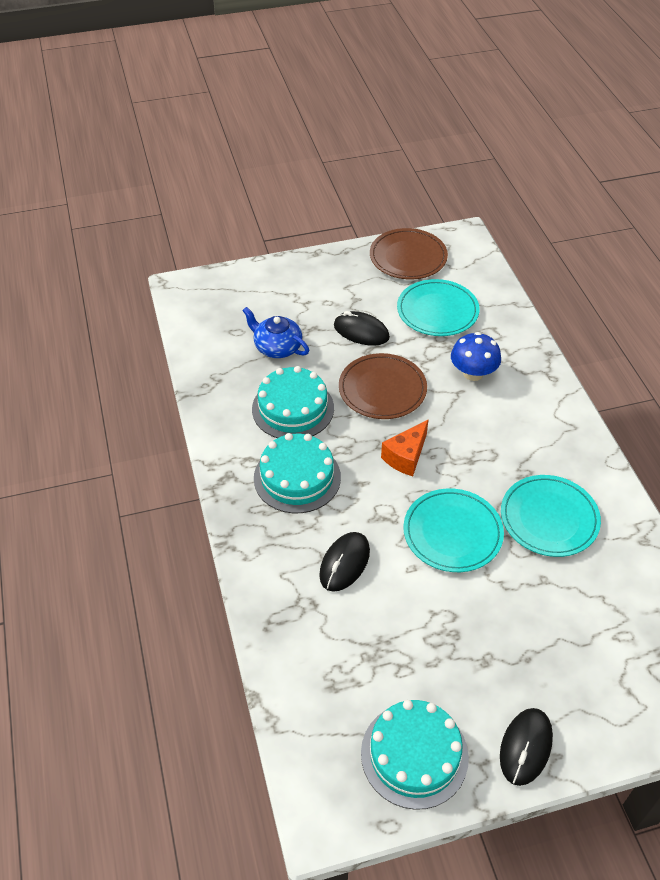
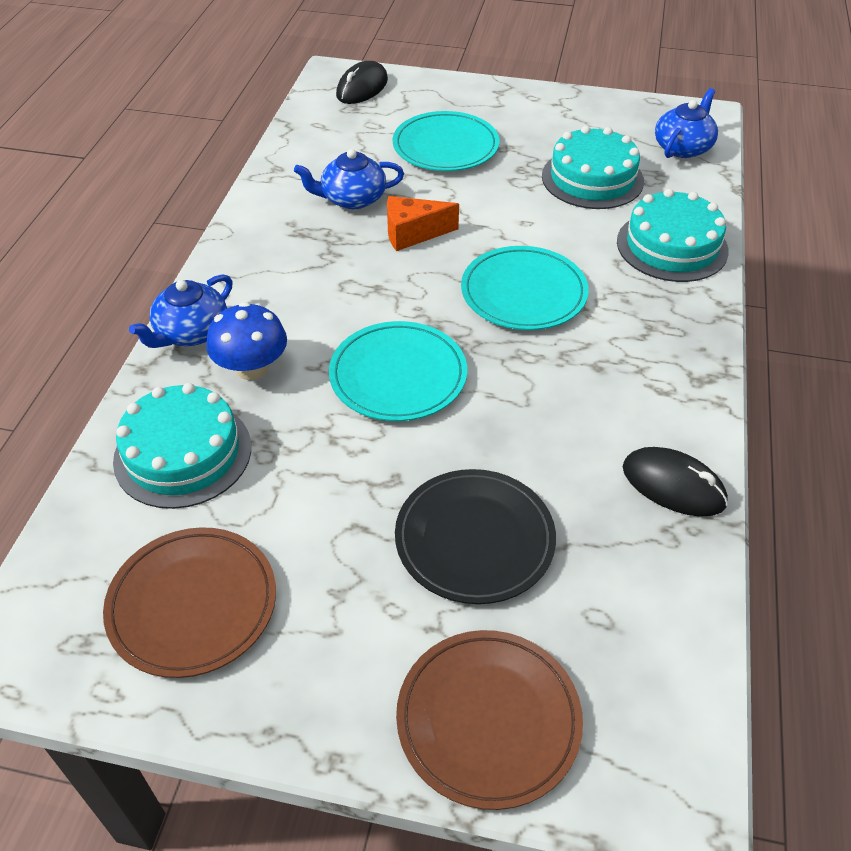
black mouse: [319,532,370,592] [334,311,390,346] [500,708,553,786] = 3 -> [336,61,388,104] [623,447,728,517] = 2
black plate: none = 0 -> [395,469,556,604] = 1
blue teapot: [242,307,309,358] = 1 -> [129,274,233,348] [294,149,404,209] [655,88,718,158] = 3

